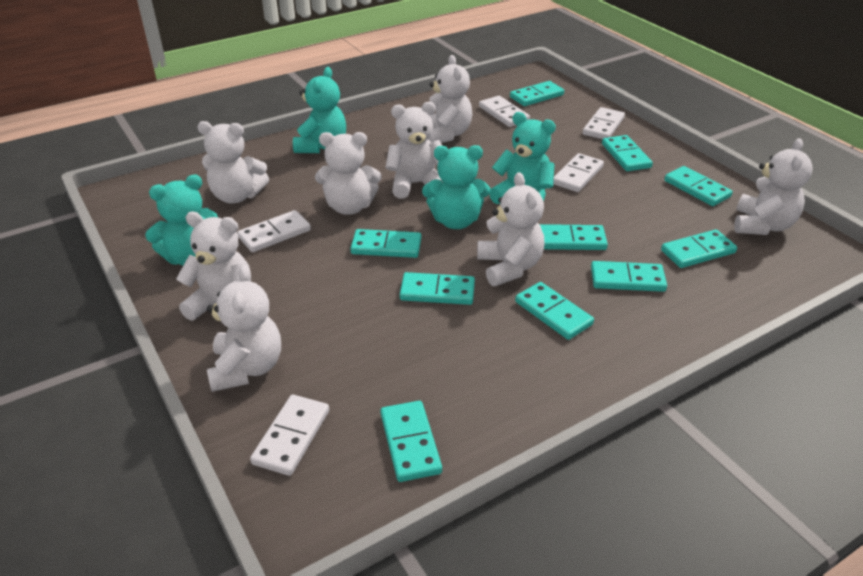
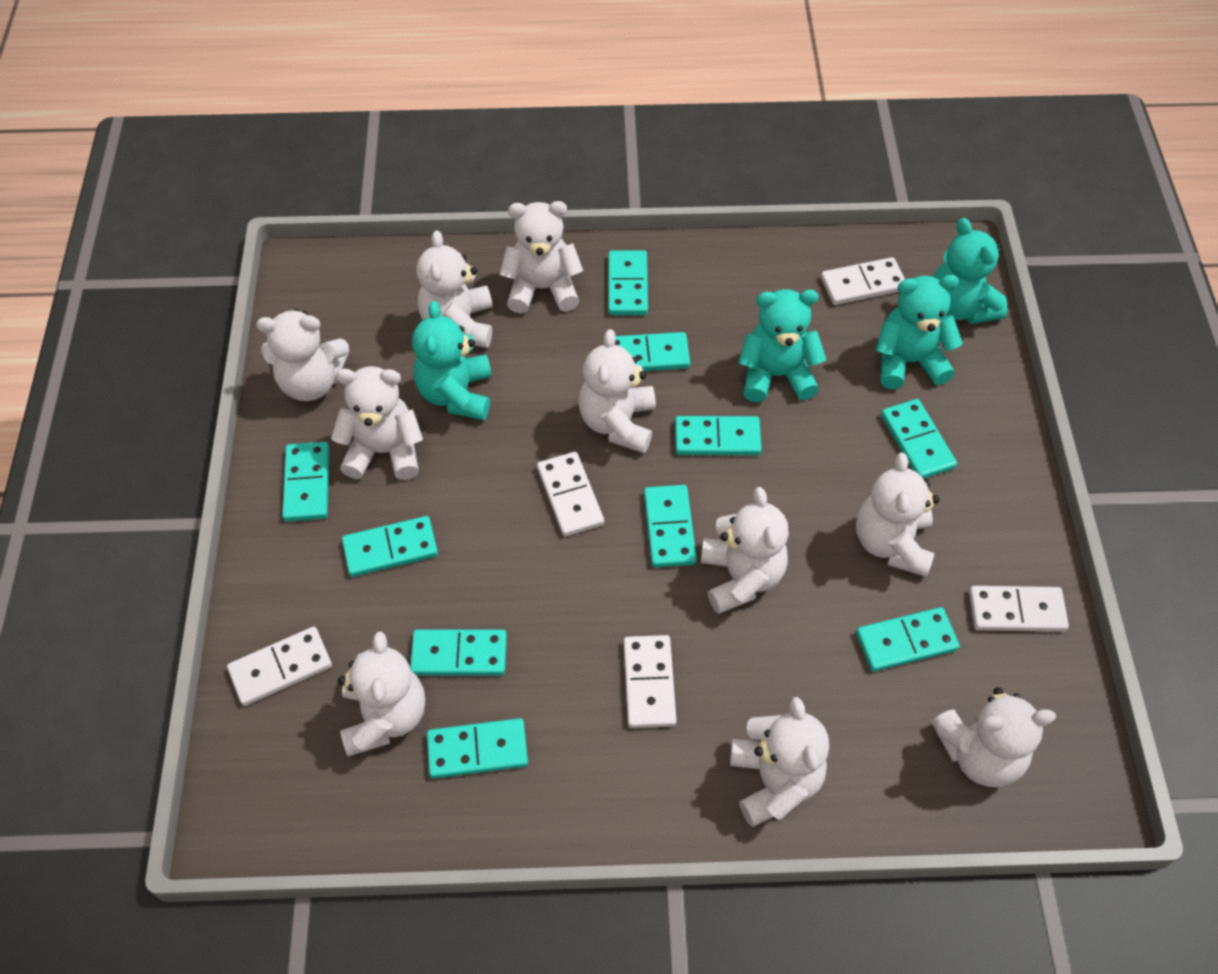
white teddy bear: [176,212,251,321] [197,121,269,203] [207,265,281,392] [315,132,382,215] [385,102,443,199] [429,55,472,143] [477,172,544,286] [734,138,813,235] = 8 -> [256,309,349,401] [331,366,423,480] [338,631,425,757] [416,230,492,348] [499,201,583,314] [579,329,656,453] [701,487,789,614] [730,697,829,827] [856,452,939,577] [931,687,1056,787] = 10

